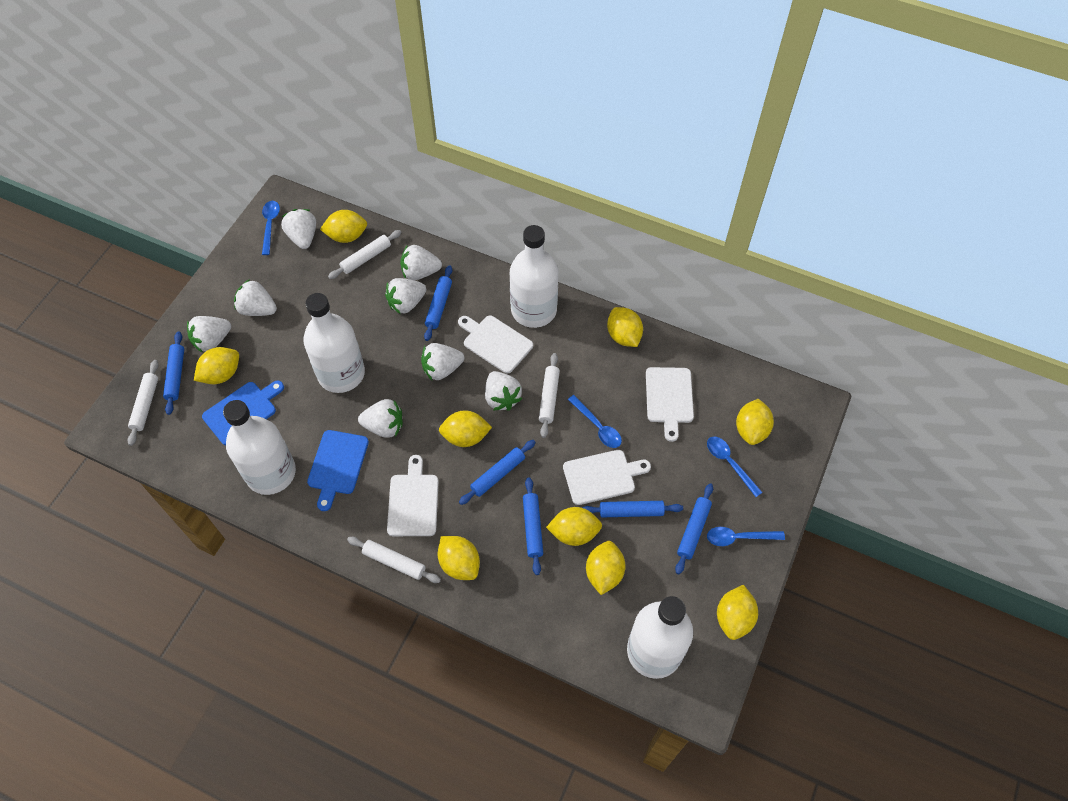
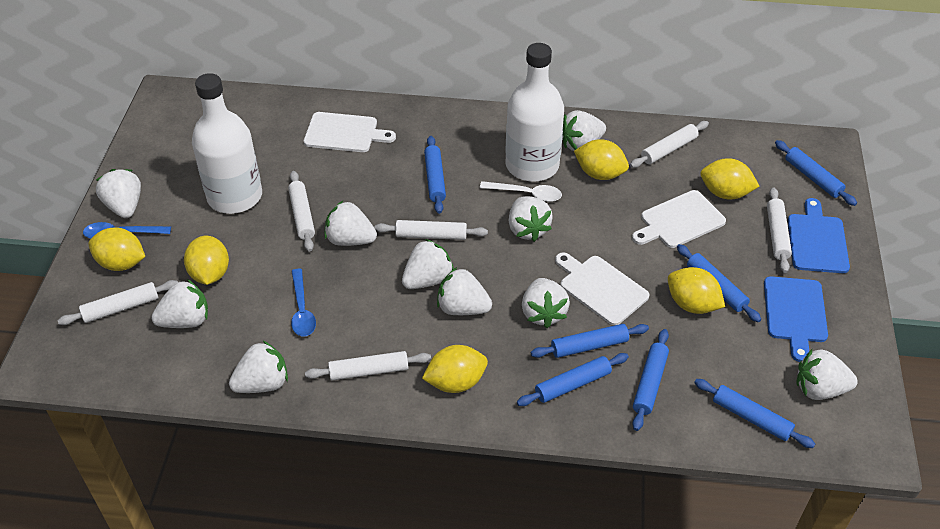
blue rolling pin: [163,331,184,415] [424,265,452,341] [459,440,536,505] [523,477,543,575] [583,501,683,517] [675,483,713,574] = 6 -> [424,136,446,214] [517,353,629,406] [531,324,649,358] [632,329,669,431] [677,244,761,322] [694,379,815,448] [775,140,857,206] = 7
blue spoon: [262,201,280,255] [568,395,622,448] [707,437,763,497] [707,527,785,546] = 4 -> [83,222,171,238] [291,268,316,336] = 2
white bottle: [223,400,296,495] [303,293,365,393] [510,225,558,328] [627,596,693,679] = 4 -> [192,73,262,214] [505,43,564,182] = 2
white cutting board: [387,455,439,536] [458,315,533,373] [563,450,651,505] [646,367,694,442] = 4 -> [304,112,396,152] [555,252,649,325] [632,190,726,248] = 3
white rolling pin: [128,360,159,446] [328,230,402,279] [347,537,441,583] [539,353,560,438] = 4 -> [58,280,178,325] [288,171,315,252] [305,351,431,381] [375,220,488,240] [630,121,709,168] [767,187,792,273] = 6
white spoon: none = 0 -> [480,181,562,202] = 1
white strawberry: [187,316,231,353] [234,279,277,316] [281,209,316,249] [358,399,403,438] [385,278,426,314] [400,245,442,280] [421,343,464,380] [485,371,522,411] = 8 -> [96,169,141,218] [151,279,208,328] [229,341,288,393] [324,201,377,246] [402,239,454,289] [437,267,492,315] [509,196,553,242] [522,278,570,328] [562,110,606,151] [796,349,858,400] = 10
yellow lemon: [194,347,239,384] [320,210,367,243] [438,536,480,580] [439,410,492,447] [546,507,602,546] [586,541,626,595] [607,307,643,347] [717,585,758,640] [736,399,774,445] = 9 -> [88,227,145,271] [184,236,229,285] [422,345,488,393] [574,139,629,180] [668,267,725,314] [701,158,759,199] = 6

